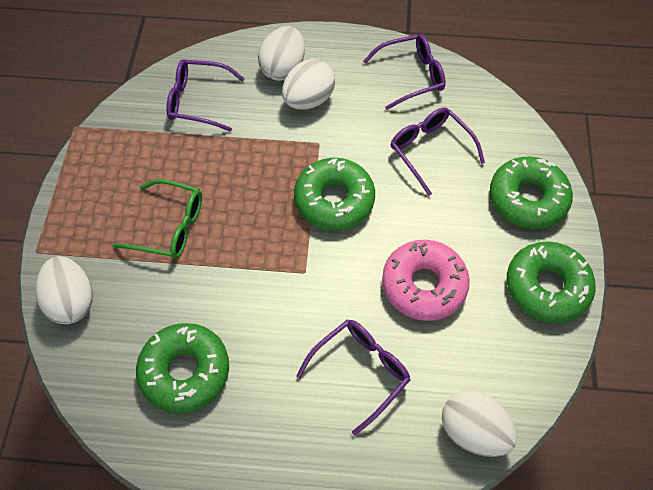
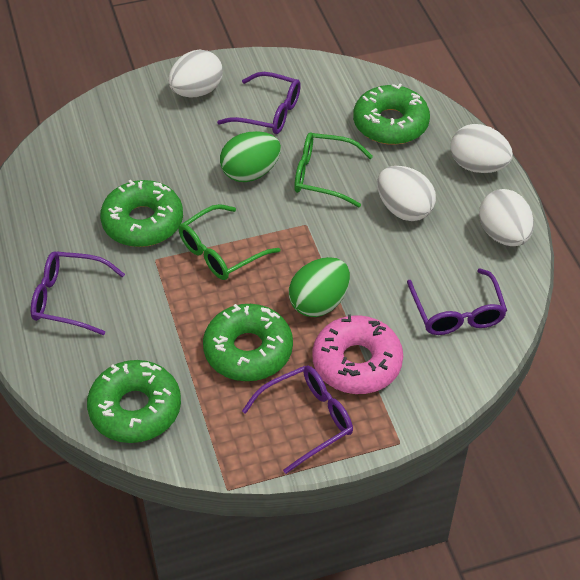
green egg: none = 0 -> [220,131,281,182] [289,257,350,317] = 2
green glasses: [112,179,202,259] = 1 -> [179,204,280,280] [294,132,373,207] = 2

